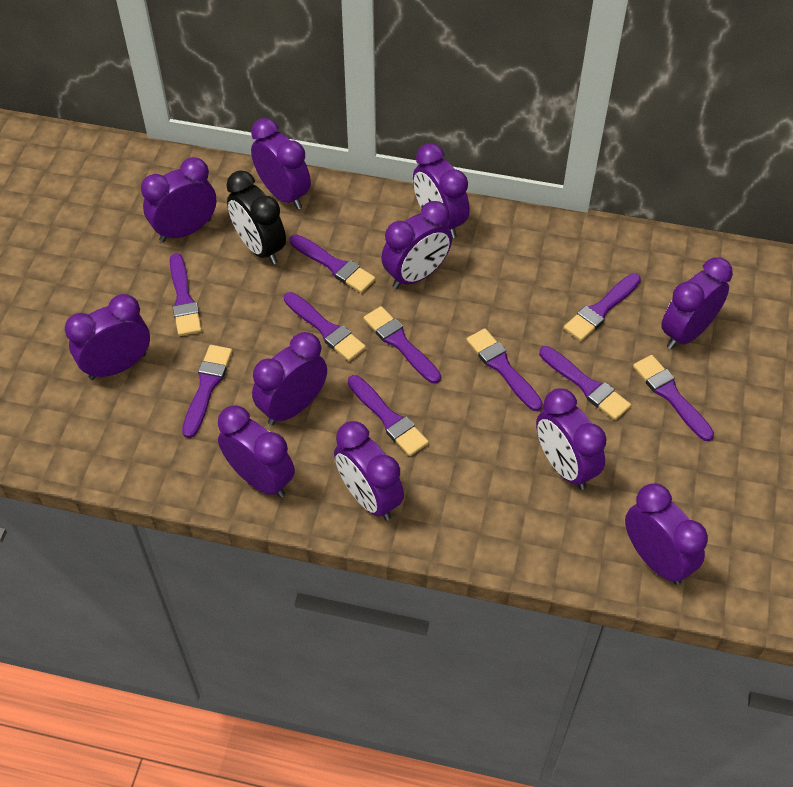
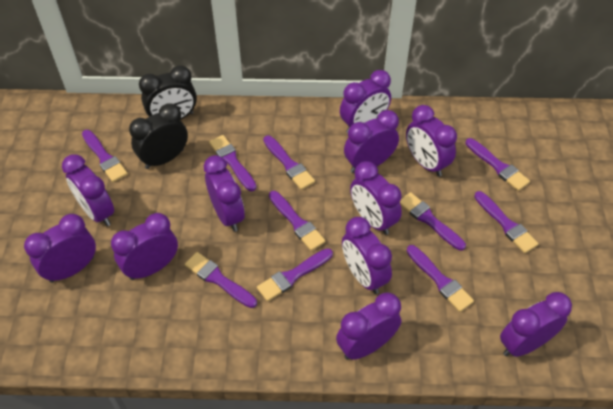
black clock: [226,171,286,265] = 1 -> [129,103,188,169] [139,65,197,119] = 2

